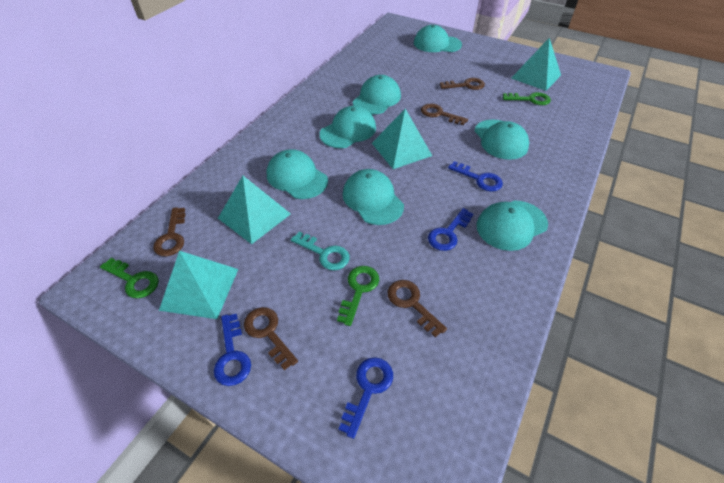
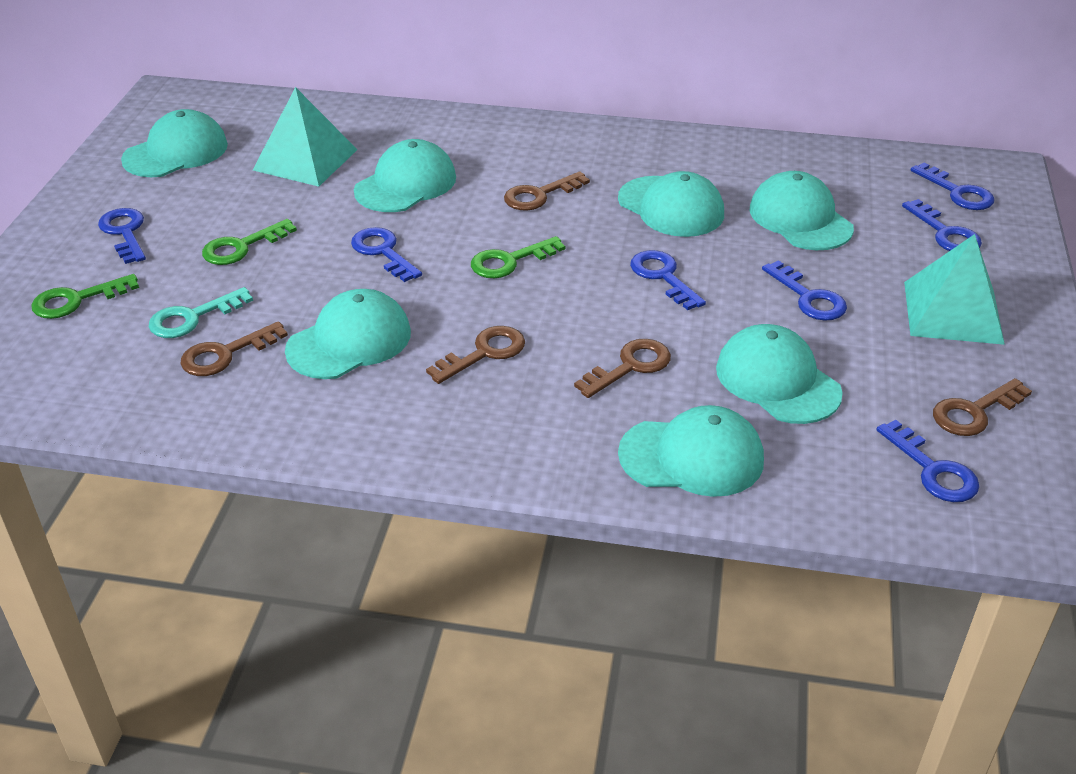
blue key: [214,314,251,386] [339,357,393,439] [428,208,473,251] [448,161,503,192] = 4 -> [98,208,146,264] [351,227,422,282] [630,250,706,310] [762,260,847,321] [876,420,980,502] [902,199,982,251] [910,163,995,210] = 7
turquoise pyramid: [159,251,238,319] [218,176,291,244] [372,109,432,169] [511,38,561,91] = 4 -> [253,87,358,187] [904,234,1005,345] = 2

